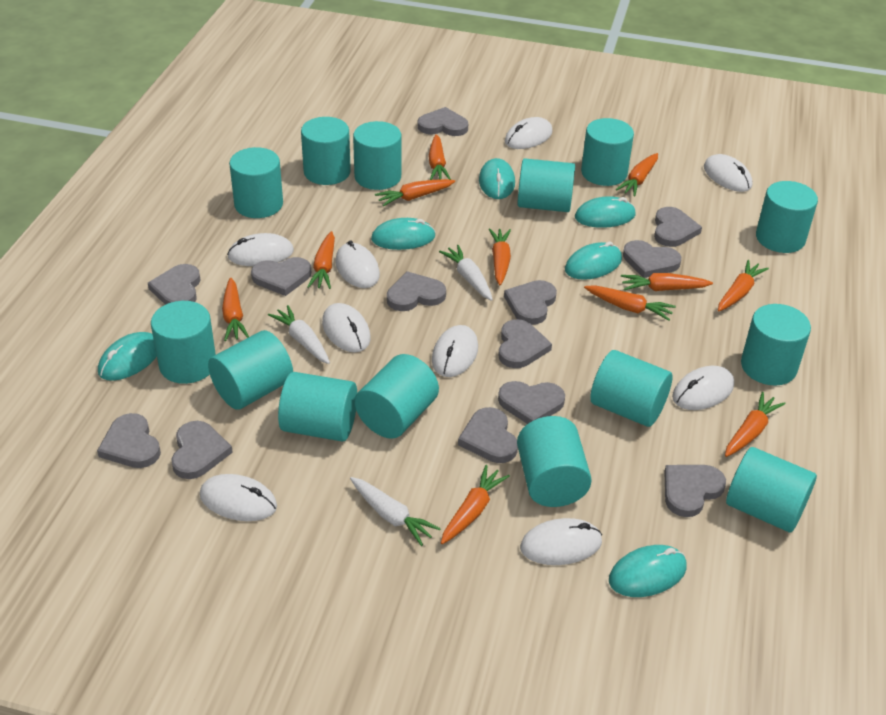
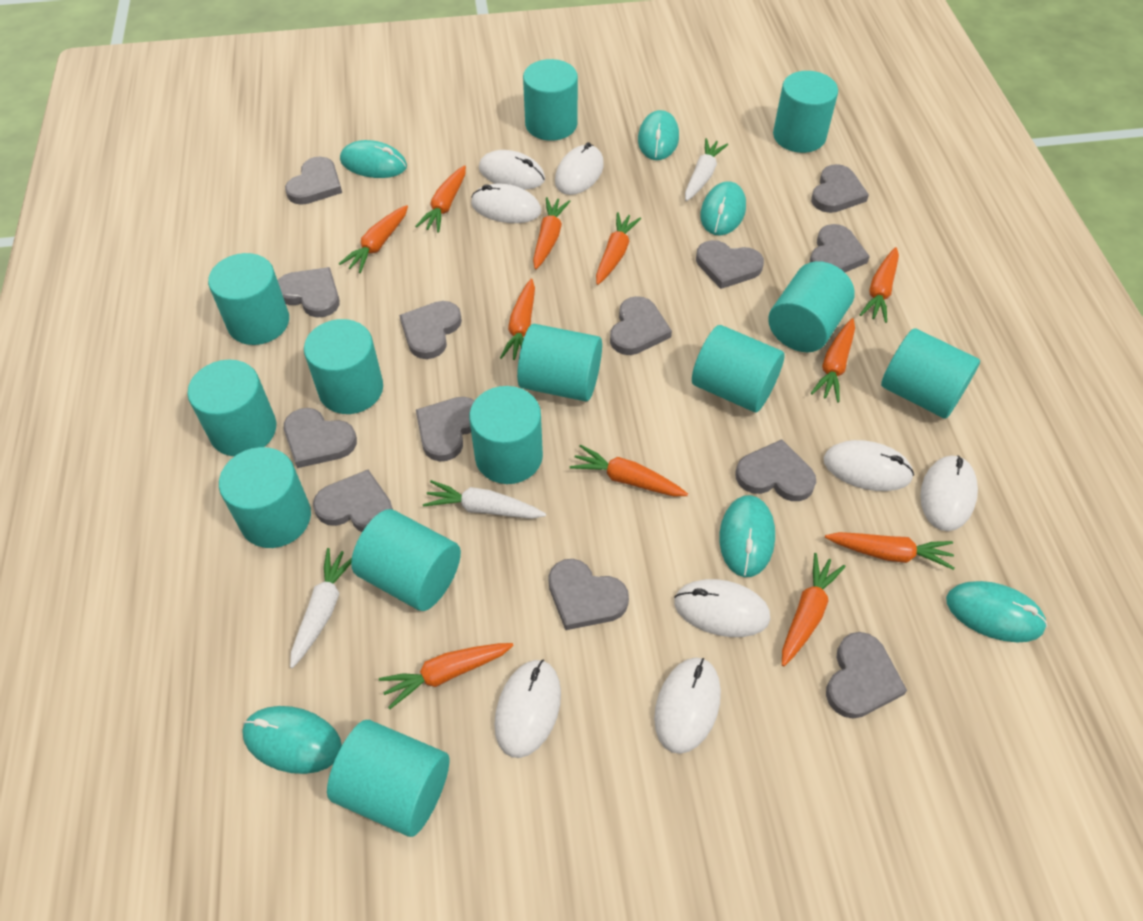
turquoise cylinder: [151,301,216,384] [208,330,293,410] [229,147,283,218] [278,372,357,442] [301,117,351,185] [353,121,401,190] [355,354,439,439] [517,158,575,212] [517,416,592,507] [581,118,634,186] [590,350,673,427] [726,447,817,533] [741,304,811,386] [756,181,818,253] = 14 -> [187,360,276,456] [208,253,289,345] [219,447,311,548] [304,319,383,414] [327,720,449,837] [351,509,461,611] [469,386,543,484] [517,324,602,401] [523,59,578,141] [692,325,785,412] [768,261,855,352] [773,71,838,153] [881,328,980,419] = 13
white mouse: [200,474,277,521] [227,233,294,266] [322,303,371,352] [335,240,380,288] [432,325,478,377] [505,117,553,149] [520,518,602,565] [672,366,734,410] [704,154,752,192] = 9 -> [471,183,541,223] [479,150,545,190] [494,660,561,758] [555,142,604,195] [654,657,721,754] [674,579,770,637] [824,440,914,491] [920,455,978,531] = 8

